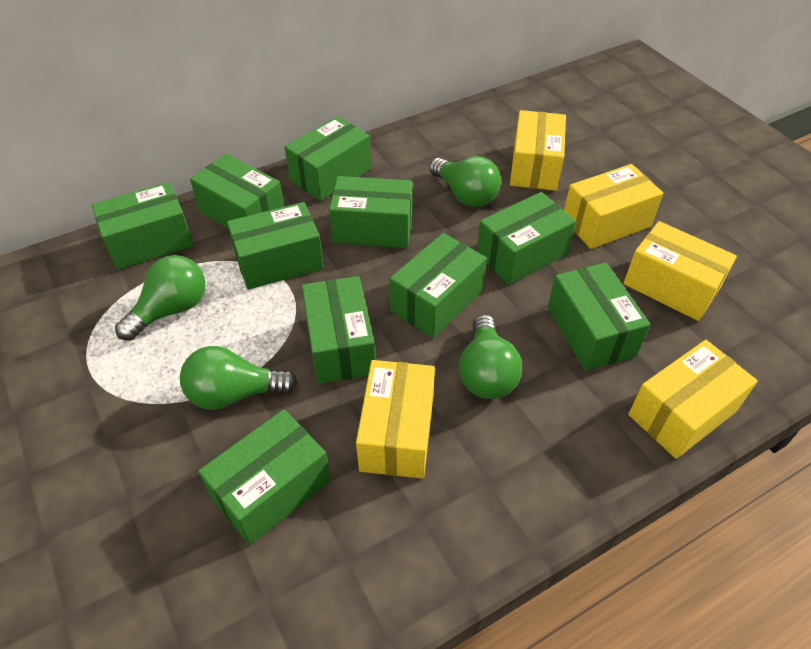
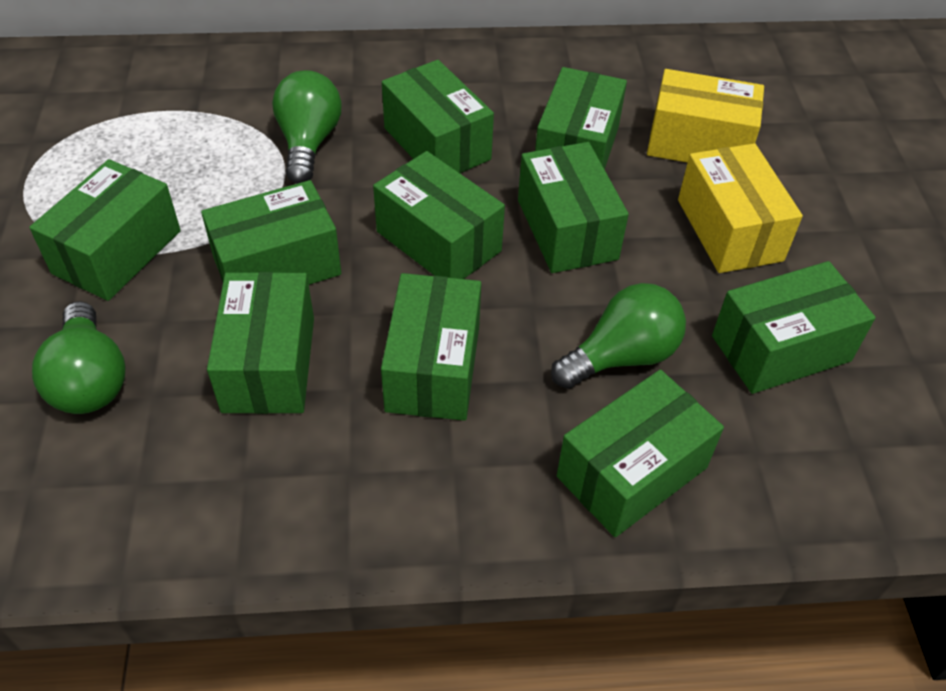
green light bulb: [115,255,205,341] [180,346,298,410] [429,156,501,207] [459,314,522,399] = 4 -> [32,301,125,414] [272,70,341,184] [551,283,686,389] = 3
yellow box: [356,360,435,479] [510,110,566,191] [564,164,663,249] [623,221,737,321] [628,340,758,459] = 5 -> [647,69,764,163] [678,143,803,273] = 2

